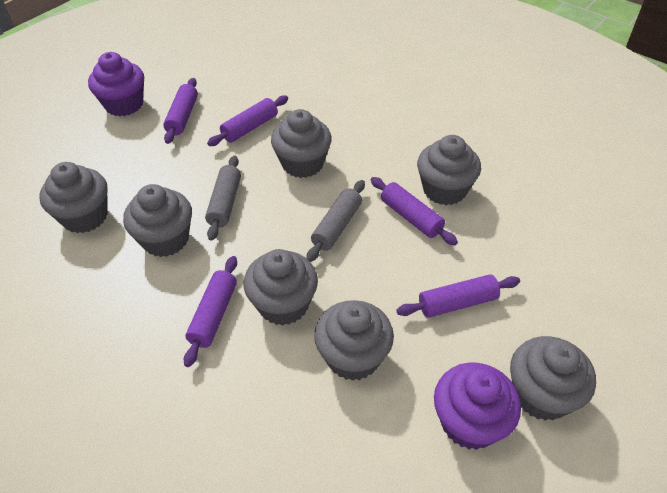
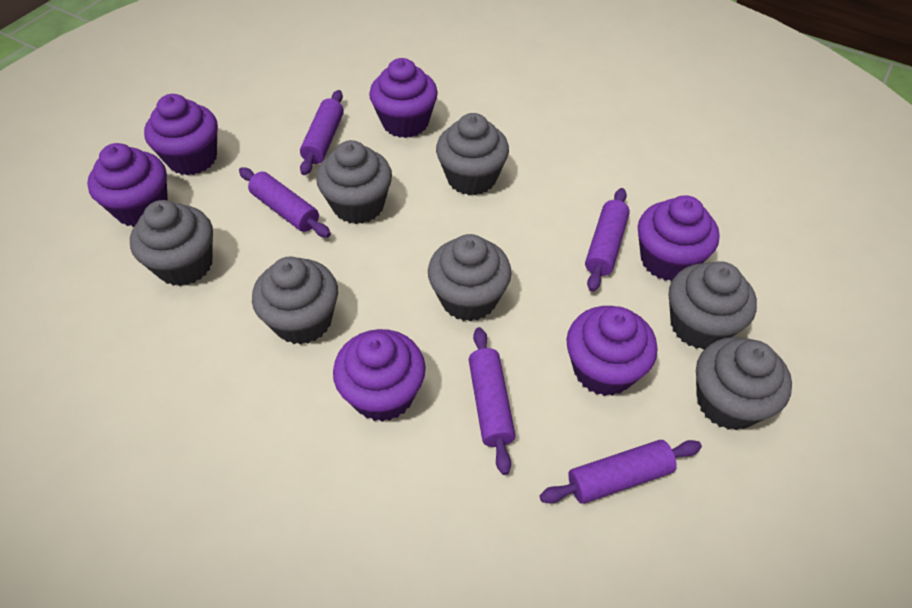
grey rolling pin: [205,155,241,241] [307,180,365,262] = 2 -> none = 0
purple cupcake: [88,52,144,117] [434,363,521,450] = 2 -> [87,143,168,227] [144,94,218,175] [333,329,426,422] [369,58,438,138] [566,306,657,396] [638,195,719,281] = 6

